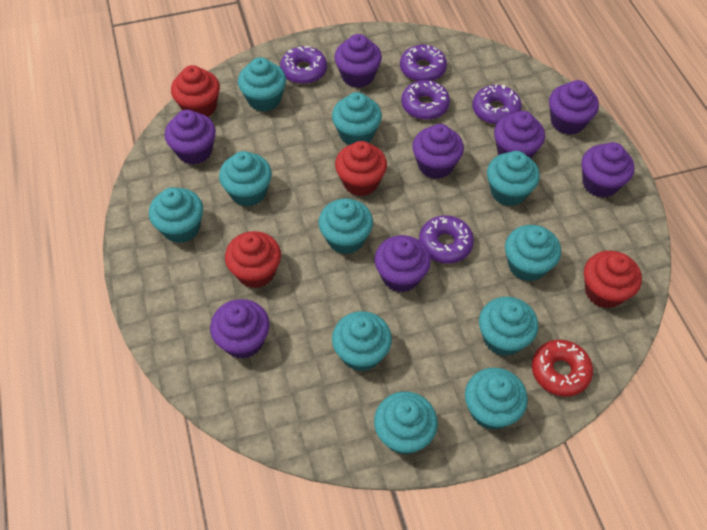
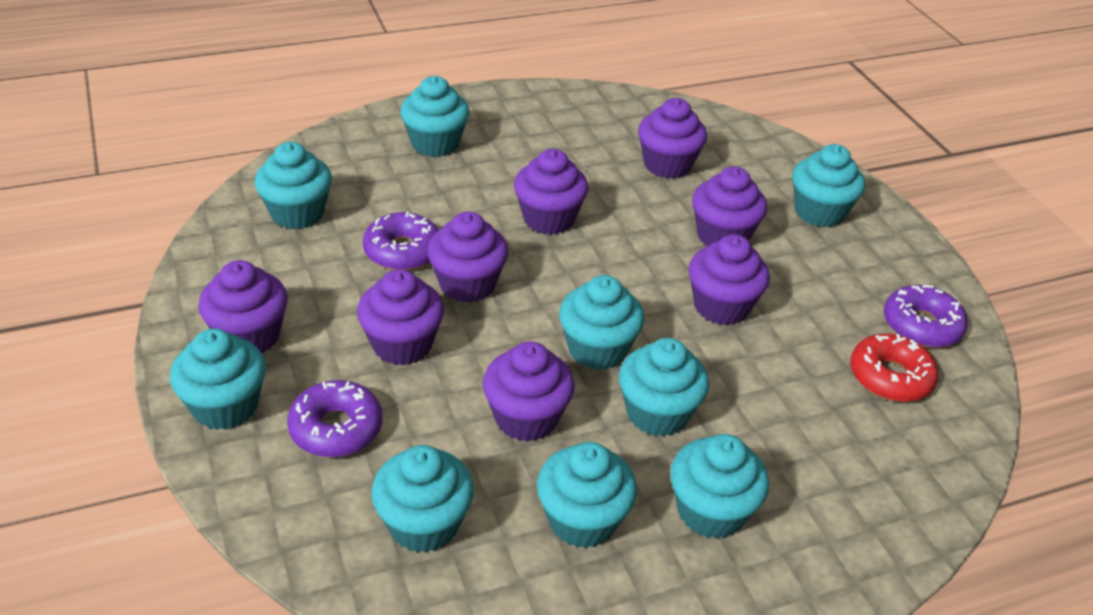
purple donut: [280,46,327,84] [400,45,447,81] [401,80,450,120] [419,215,474,263] [473,84,522,125] = 5 -> [287,380,382,457] [363,212,439,270] [884,284,968,348] = 3
red cupcake: [171,65,220,117] [225,231,281,288] [335,141,387,196] [584,251,642,308] = 4 -> none = 0
turquoise cupcake: [149,187,203,243] [219,151,272,207] [238,57,286,112] [318,198,373,254] [332,92,382,145] [332,311,392,372] [374,391,438,455] [465,368,528,430] [479,297,538,356] [487,151,540,206] [505,225,561,282] = 11 -> [170,328,266,430] [255,142,332,229] [371,445,474,553] [400,76,470,157] [537,442,637,548] [559,275,644,370] [619,338,709,437] [670,434,769,539] [792,144,865,227] = 9

